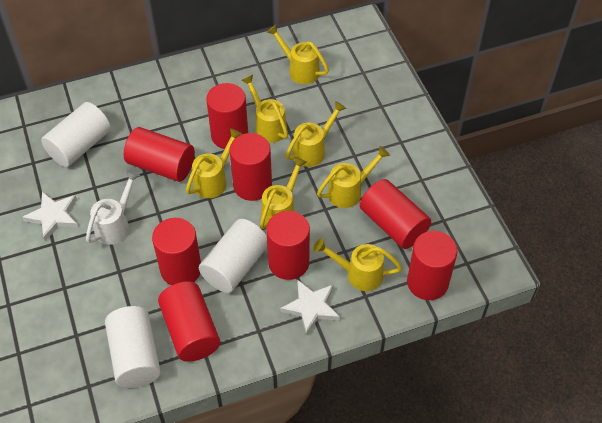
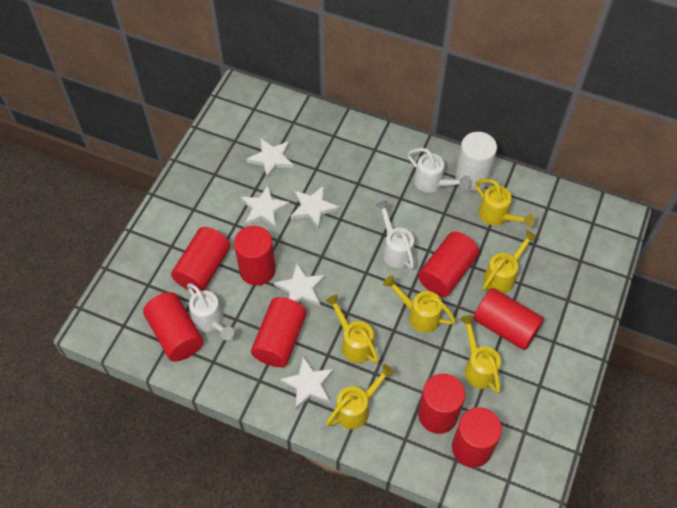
white cylinder: [41,102,111,167] [105,306,161,388] [199,219,267,293] = 3 -> [455,132,497,191] = 1
white star: [22,192,78,241] [280,279,340,335] = 2 -> [241,186,290,228] [246,138,294,179] [274,263,325,306] [280,356,334,409] [291,185,339,229] = 5
white watering can: [86,170,140,245] = 1 -> [187,283,234,340] [376,200,414,269] [407,148,470,193] = 3
yellow watering can: [186,128,242,198] [241,75,288,143] [260,157,307,229] [267,24,329,84] [285,101,347,167] [313,238,402,291] [317,146,390,208] = 7 -> [325,294,379,364] [326,364,394,429] [383,275,456,333] [460,315,501,393] [476,179,535,227] [483,230,537,294] = 6

